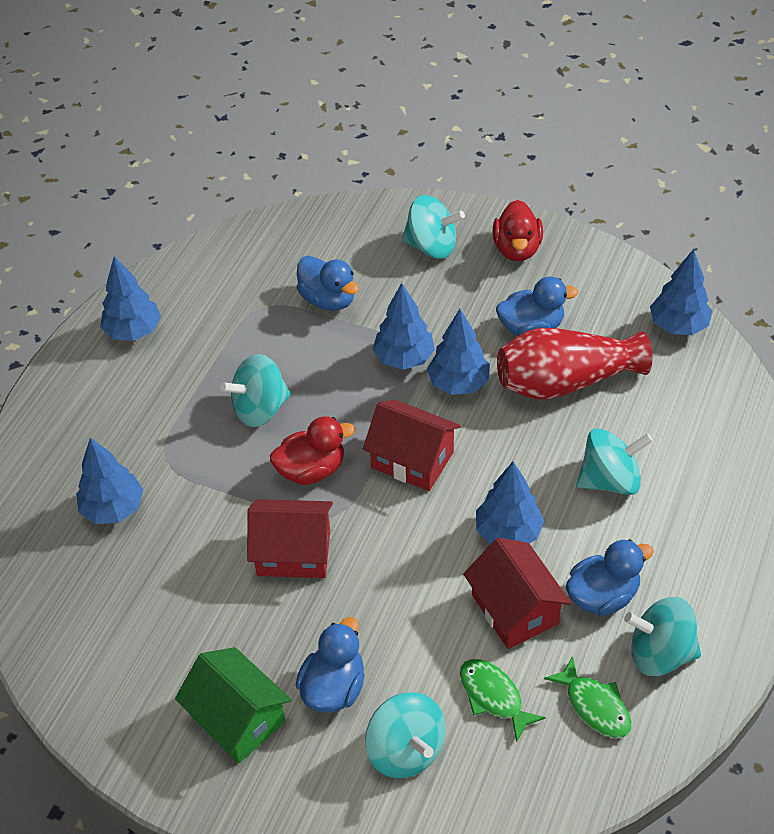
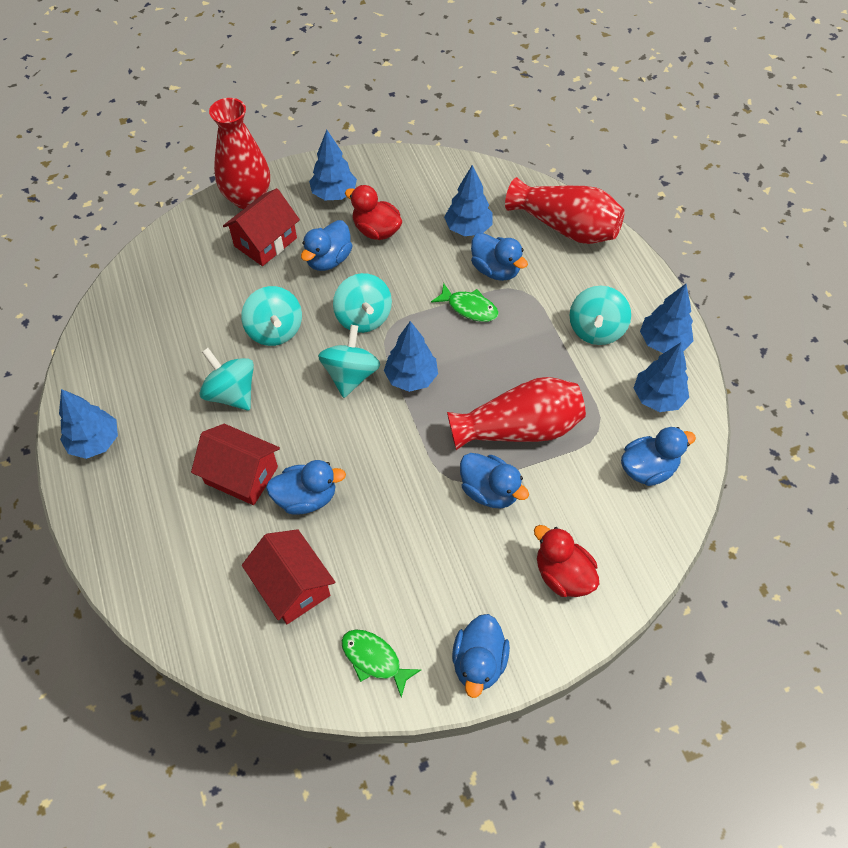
blue duck: [296,617,365,712] [297,256,359,311] [496,277,578,336] [566,539,654,616] = 4 -> [266,460,346,515] [301,220,353,271] [452,614,510,698] [460,453,529,508] [471,233,528,281] [621,427,696,486] = 6
green house: [175,647,291,763] = 1 -> none = 0
red vase: [497,328,653,400] = 1 -> [209,98,270,209] [447,377,586,450] [505,177,625,244] = 3

